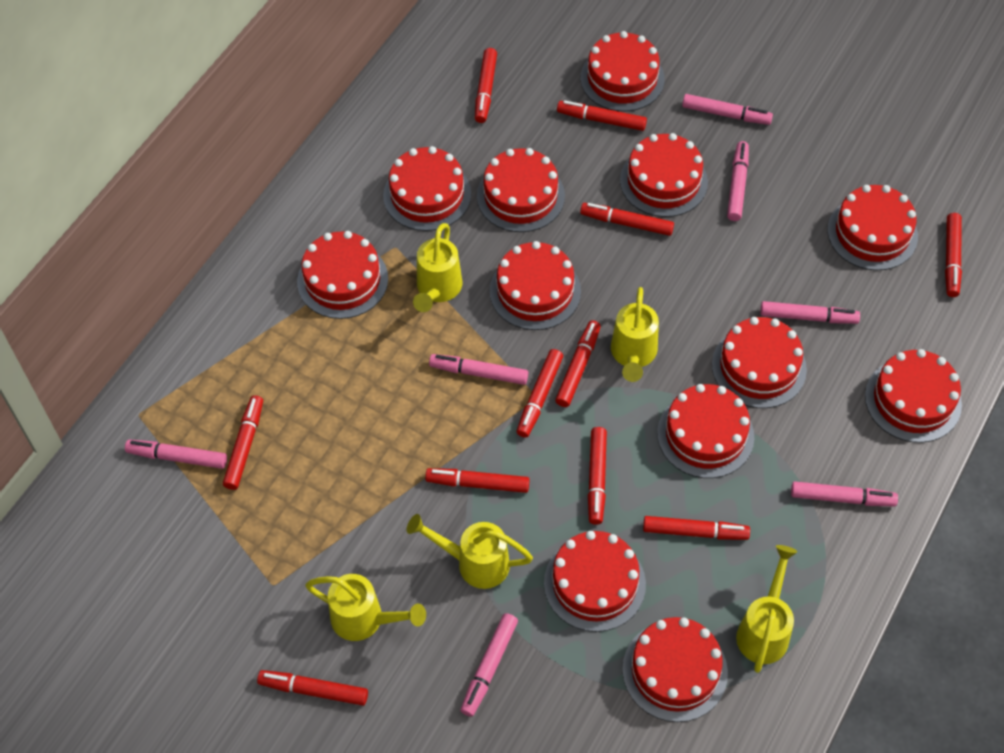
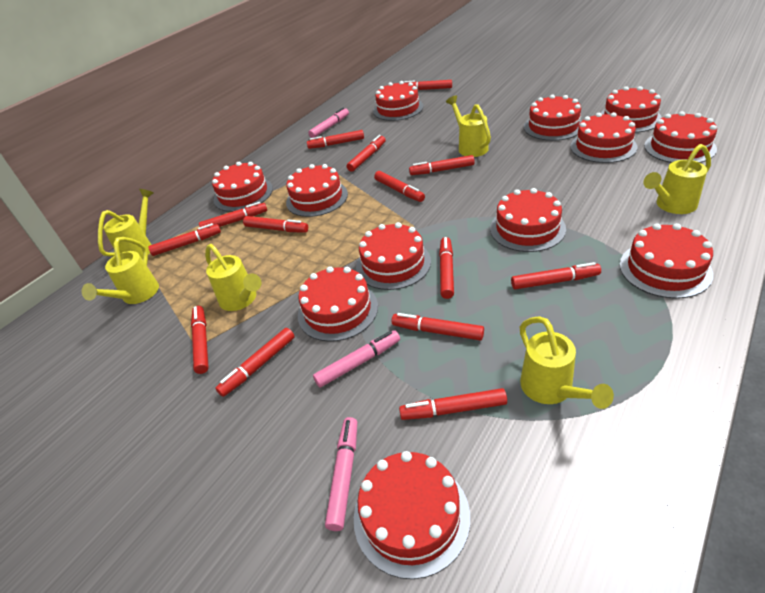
pink marker: [125,439,227,469] [429,354,528,385] [460,613,518,717] [682,94,773,125] [727,141,749,221] [760,301,860,324] [791,481,898,507] = 7 -> [308,107,349,138] [313,330,400,387] [325,417,357,531] = 3
red marker: [223,395,263,490] [257,670,368,706] [425,468,530,493] [475,48,497,123] [517,349,563,438] [555,320,601,407] [557,100,647,131] [580,203,674,236] [588,427,607,525] [643,516,750,540] [945,213,962,297] = 11 -> [148,223,221,256] [191,306,209,374] [199,202,267,227] [215,328,295,397] [243,216,308,233] [307,130,364,149] [347,135,386,172] [374,171,425,202] [392,313,484,340] [399,388,507,420] [404,80,452,90] [409,155,475,175] [439,237,454,299] [511,262,601,290] = 14
yellow watering can: [305,574,426,641] [407,514,533,589] [413,223,463,312] [611,287,659,382] [736,545,797,673] = 5 -> [82,237,159,304] [98,189,154,259] [205,244,261,311] [446,95,491,157] [520,316,614,409] [643,144,711,214] = 6

